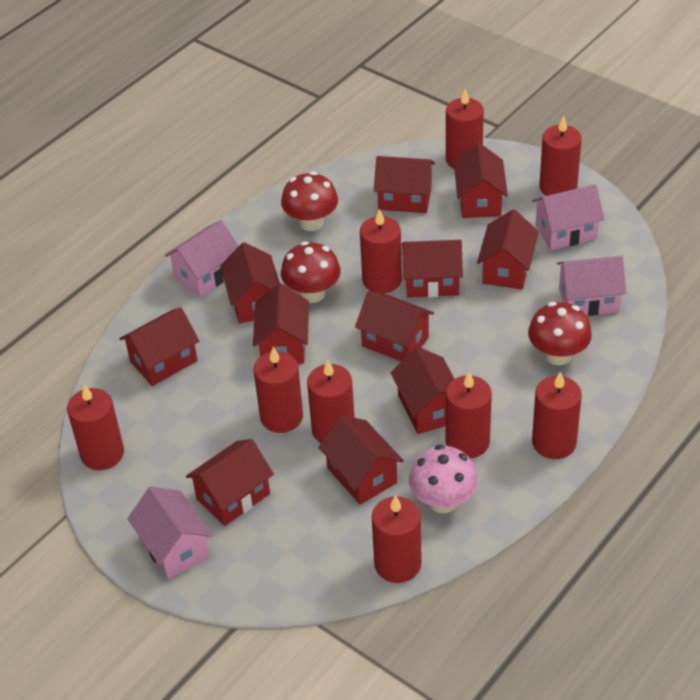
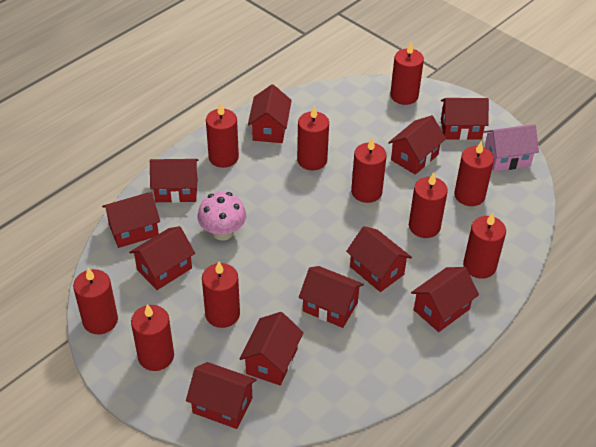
pink house: [127,487,213,579] [165,220,238,297] [532,184,605,250] [557,256,626,316] = 4 -> [484,124,539,171] = 1
red candle: [67,384,124,470] [254,347,303,433] [307,360,355,443] [360,209,402,293] [372,495,422,583] [446,89,484,169] [446,372,492,458] [532,371,582,459] [539,116,582,196] = 9 -> [73,268,118,334] [131,304,174,371] [202,261,240,328] [206,102,239,168] [297,106,329,170] [351,138,387,203] [390,42,424,105] [409,172,448,238] [454,141,494,206] [463,213,506,279] = 10
red mushroom: [281,172,338,231] [281,241,341,303] [528,302,592,365] = 3 -> none = 0

